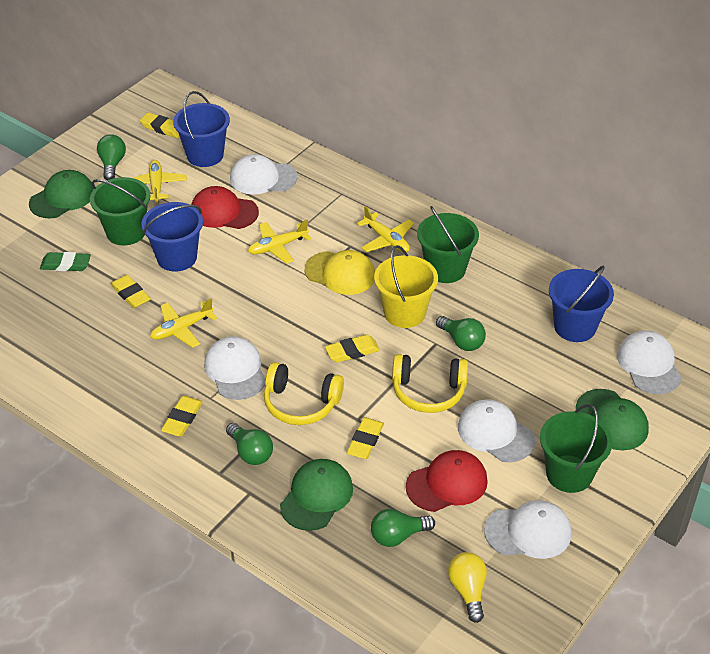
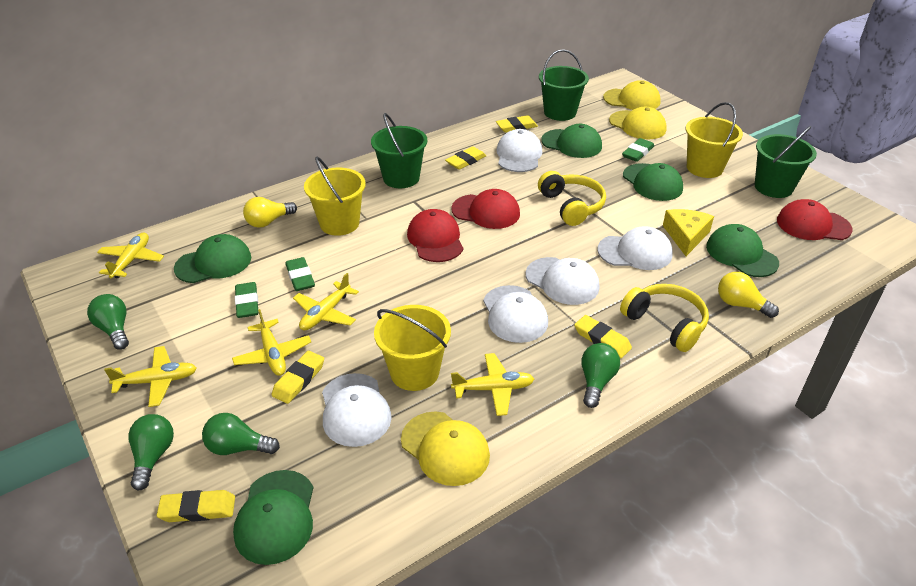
blue bucket: [141,202,203,272] [173,91,230,167] [549,265,614,342] = 3 -> none = 0
green cap: [29,170,94,218] [280,459,353,531] [576,389,649,450] = 3 -> [174,234,251,283] [233,470,314,565] [541,124,602,158] [623,163,683,201] [706,224,779,277] = 5
green eraser: [40,252,91,271] = 1 -> [235,282,259,318] [285,257,315,291] [622,138,654,162] = 3
red cap: [191,186,259,229] [406,450,488,512] = 2 -> [407,209,463,262] [451,189,520,229] [777,199,853,240] = 3
yellow bucket: [374,245,438,328] = 1 -> [304,157,366,236] [374,305,451,391] [686,102,743,178] = 3
yellow cap: [305,250,375,295] = 1 -> [401,411,490,486] [603,80,661,110] [609,107,667,139] = 3
yellow cheese: none = 0 -> [663,209,714,256] = 1
yellow light bulb: [448,552,487,623] = 1 -> [243,197,297,228] [718,272,779,318] = 2
yellow plane: [133,160,187,202] [150,298,217,348] [248,220,311,264] [357,206,414,252] = 4 -> [97,233,164,278] [104,346,197,407] [232,309,311,376] [293,273,359,330] [451,353,534,416] = 5

